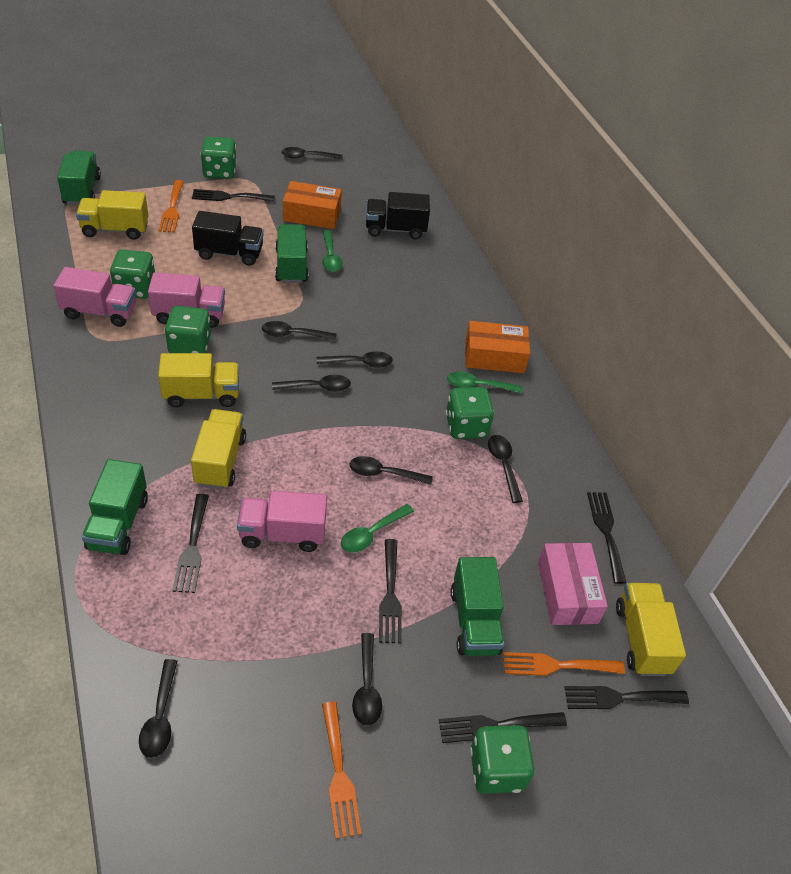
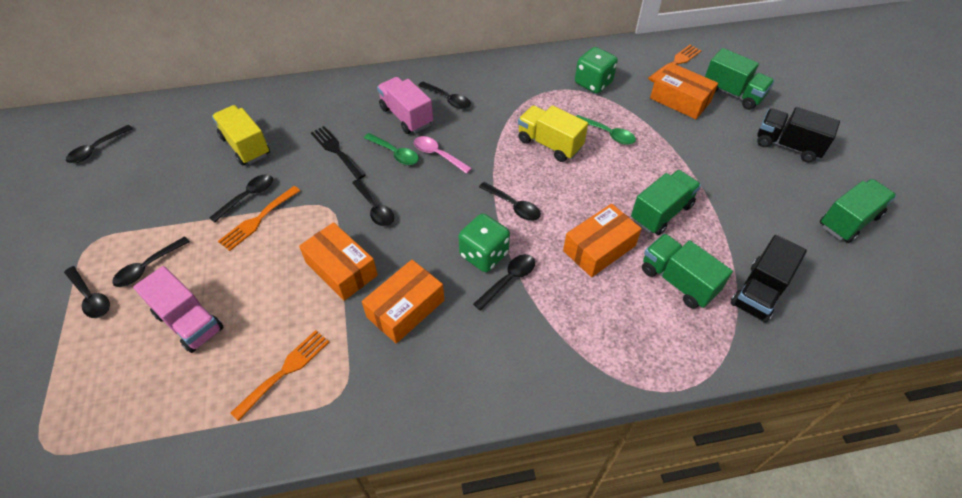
black fork: [172,494,209,593] [192,189,275,202] [379,539,402,644] [439,712,567,743] [564,686,689,709] [587,492,626,584] = 6 -> [311,126,366,179] = 1
green dice: [110,249,155,299] [165,306,211,353] [201,137,237,179] [446,387,494,439] [470,725,534,794] = 5 -> [459,213,510,272] [575,47,618,93] = 2
green spoon: [322,230,342,272] [341,504,414,553] [447,371,522,393] = 3 -> [364,133,419,165] [576,115,636,145] = 2
orange box: [283,181,342,229] [465,321,530,373] = 2 -> [299,222,378,301] [362,260,444,344] [563,204,642,277] [650,63,718,119] = 4
pink box: [538,543,608,625] = 1 -> none = 0
pink spoon: none = 0 -> [414,136,472,174] = 1
pink truck: [54,267,136,327] [148,273,225,328] [237,491,327,552] = 3 -> [133,266,224,353] [377,77,433,134] = 2
yellow truck: [76,190,148,240] [158,353,239,407] [191,409,246,489] [616,583,686,676] = 4 -> [212,105,270,165] [518,105,588,162] = 2

